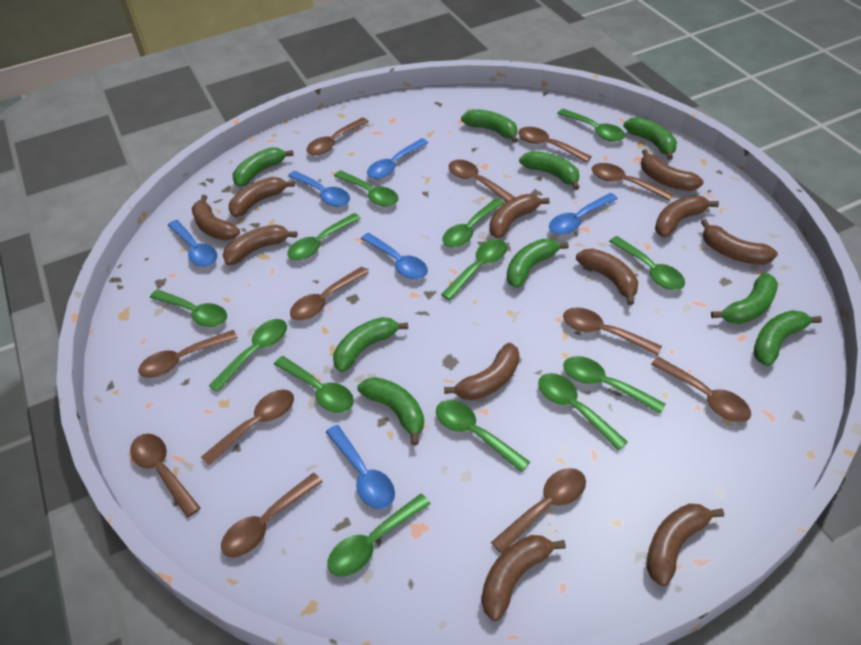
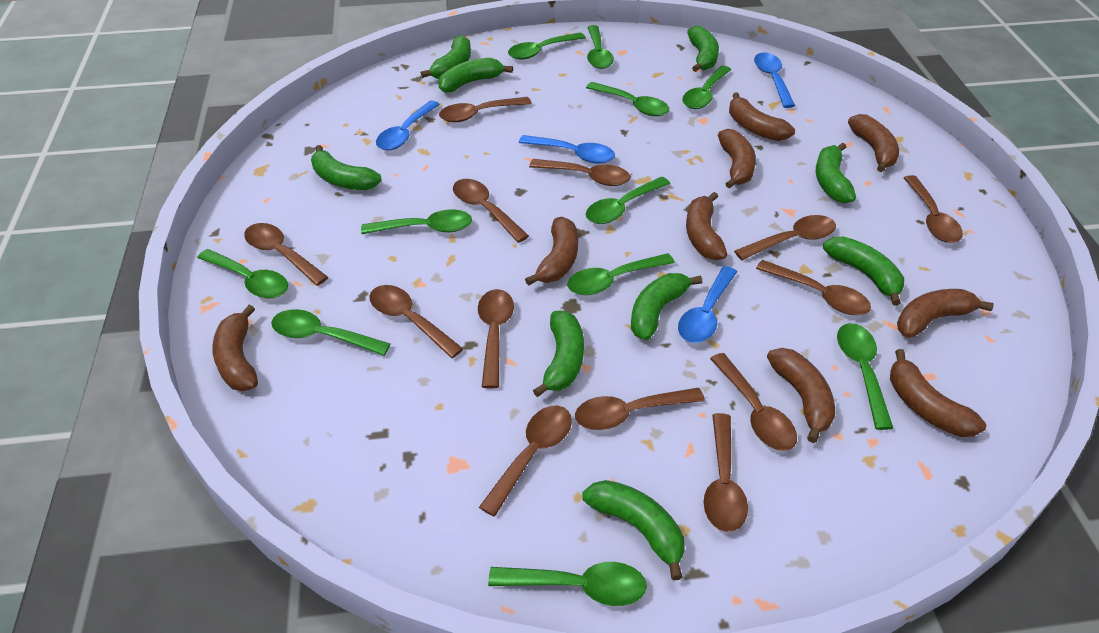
blue spoon: [168,220,218,267] [288,171,350,207] [326,425,395,509] [361,233,428,280] [367,138,429,179] [549,193,618,235] = 6 -> [376,100,440,151] [519,135,615,164] [678,266,737,343] [754,52,795,108] = 4
brown banana: [192,195,240,241] [223,225,297,265] [229,177,295,217] [444,343,519,400] [482,535,566,621] [489,194,550,238] [576,249,638,305] [641,149,704,191] [647,504,724,586] [655,195,719,237] [701,219,778,265] = 11 -> [212,305,258,391] [525,217,578,286] [686,192,727,260] [718,129,756,189] [729,93,795,141] [767,348,835,443] [848,114,899,172] [890,349,986,437] [897,289,994,338] = 9
brown spoon: [130,434,200,518] [138,330,238,378] [201,390,294,466] [221,473,323,557] [290,267,369,320] [306,118,369,155] [448,160,515,202] [491,468,586,554] [518,127,592,163] [563,307,662,356] [592,163,673,200] [651,357,751,422] = 12 -> [244,223,328,286] [369,285,463,358] [439,97,532,122] [453,179,529,243] [478,289,514,389] [479,405,572,517] [529,159,630,186] [575,388,705,430] [703,413,748,532] [710,353,797,451] [734,215,836,260] [756,260,871,315] [904,175,963,243] = 13
green spoon: [150,289,227,327] [209,319,287,392] [274,356,354,413] [287,213,361,260] [328,494,431,577] [334,170,399,207] [436,400,530,472] [441,239,507,300] [442,198,504,248] [538,373,628,451] [557,109,625,142] [563,356,666,414] [609,236,685,290] = 13 -> [197,249,288,298] [271,309,390,356] [361,209,472,234] [488,562,647,606] [508,32,586,60] [567,253,675,295] [586,82,669,116] [586,177,670,224] [587,25,614,69] [682,66,731,109] [837,323,893,430] = 11

